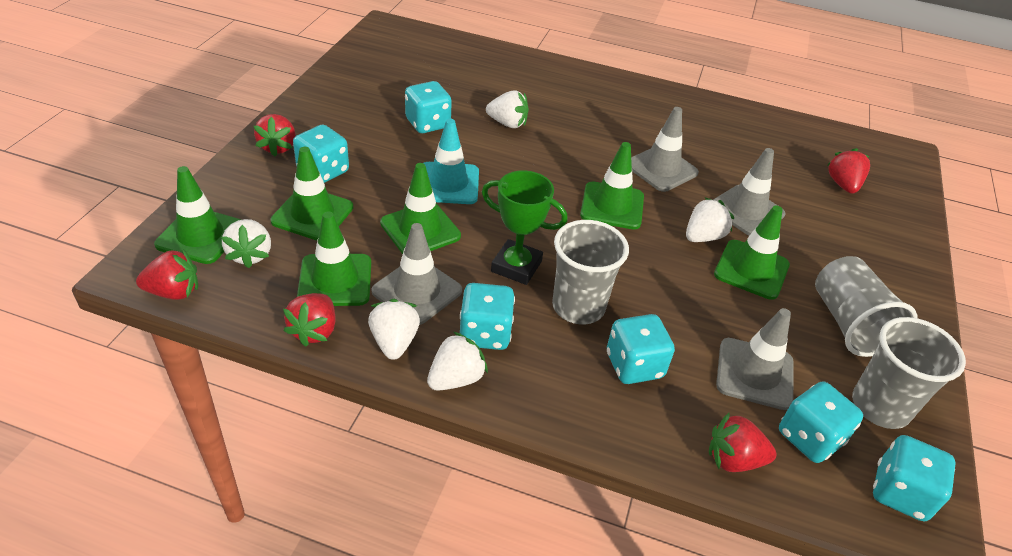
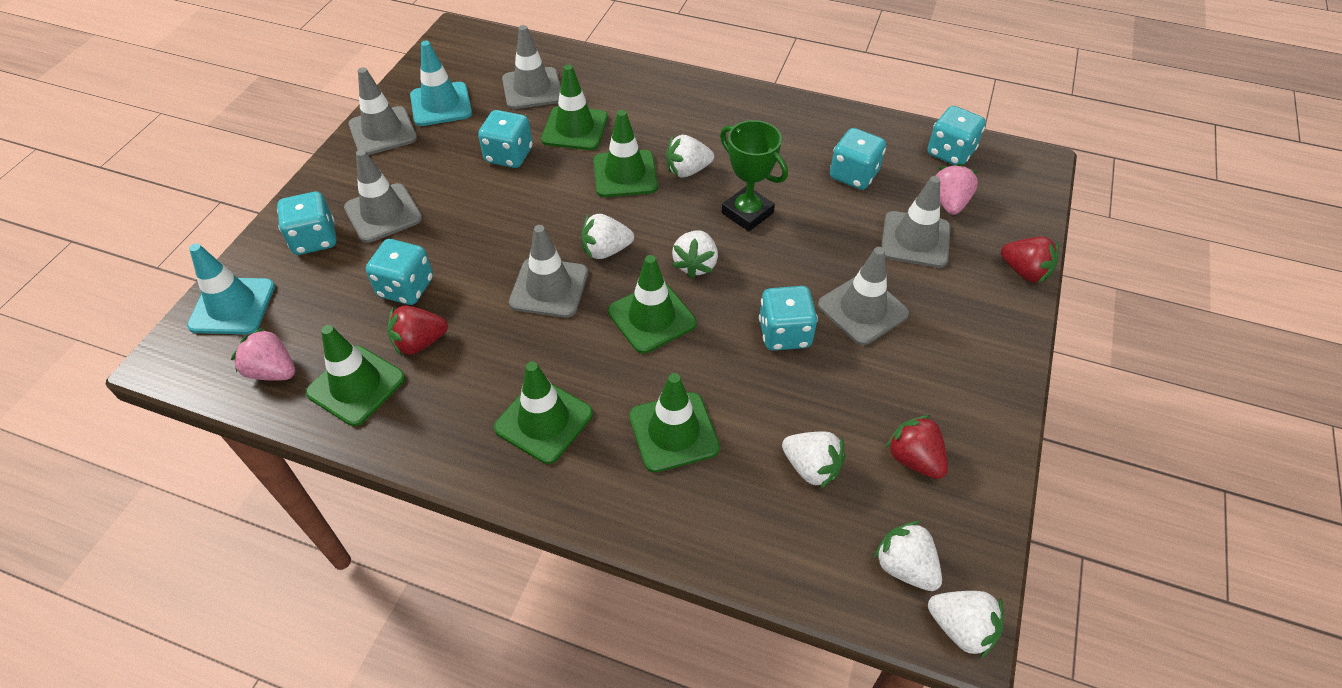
grey cup: [552,220,629,324] [815,256,918,357] [852,317,966,429] = 3 -> none = 0
grey traffic cone: [372,223,462,325] [631,107,699,192] [713,148,785,236] [716,308,794,410] = 4 -> [344,149,422,243] [348,67,417,155] [502,25,561,109] [509,225,588,318] [818,247,909,345] [881,176,950,268] = 6
pink strawberry: none = 0 -> [231,327,295,381] [936,163,978,215] = 2
red strawberry: [136,249,198,300] [254,114,296,157] [283,293,336,347] [709,412,776,472] [827,148,870,194] = 5 -> [387,306,448,357] [885,415,948,479] [1001,237,1059,283] = 3
turquoise traffic cone: [424,119,479,204] = 1 -> [187,243,275,334] [410,41,472,126] = 2
white strawberry: [221,219,271,268] [368,299,420,360] [427,332,488,391] [486,91,529,128] [686,198,734,242] = 5 -> [581,214,634,259] [666,135,714,177] [672,230,718,279] [782,431,845,489] [874,521,942,591] [928,591,1003,659] = 6

